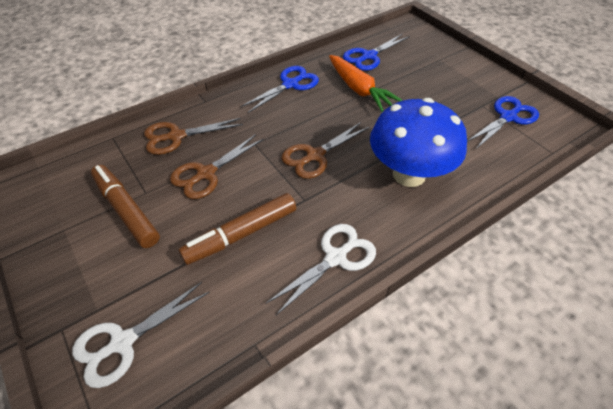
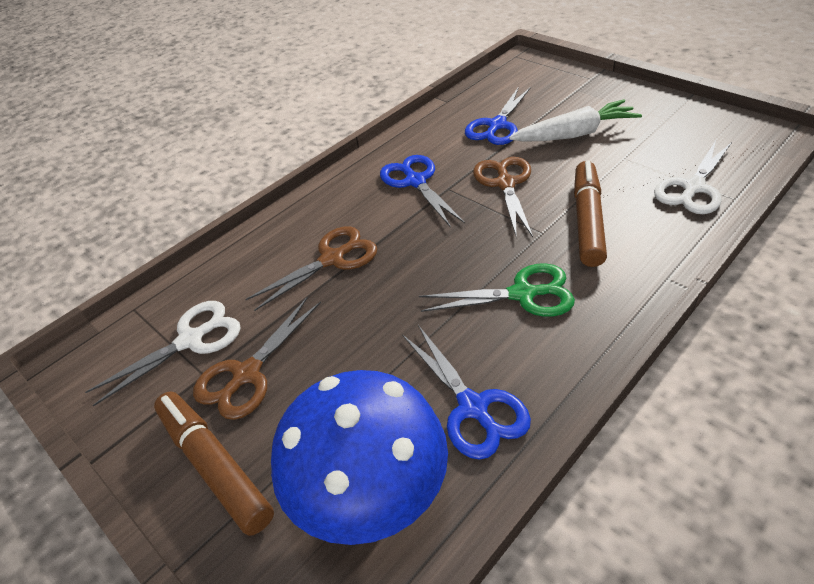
green scissors: none = 0 -> [419,263,575,317] = 1
orange carrot: [329,55,403,112] = 1 -> none = 0
white carrot: none = 0 -> [509,100,642,142] = 1

